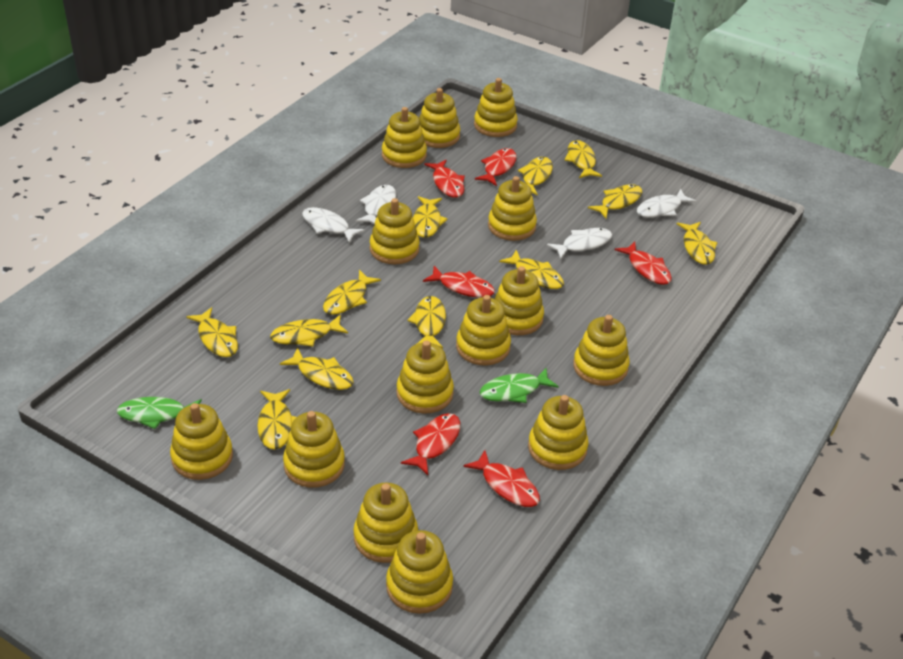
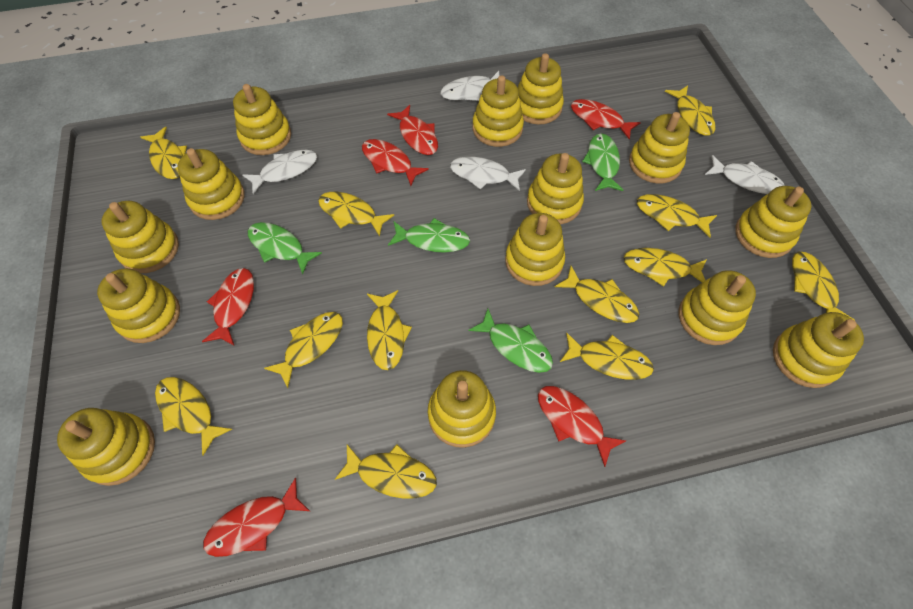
green fish: [117,397,202,429] [480,368,559,403] = 2 -> [248,222,322,275] [388,218,470,253] [468,309,553,373] [582,133,623,191] = 4

